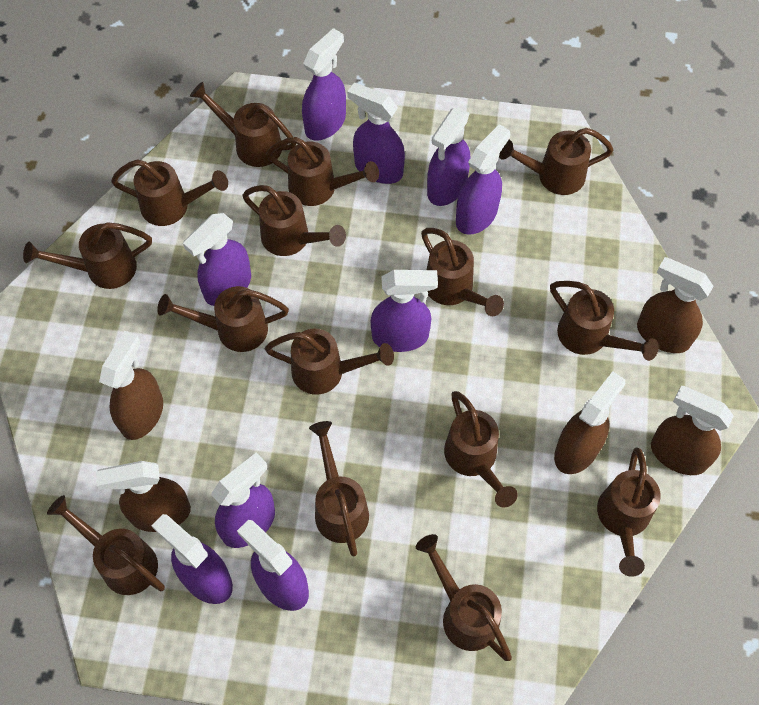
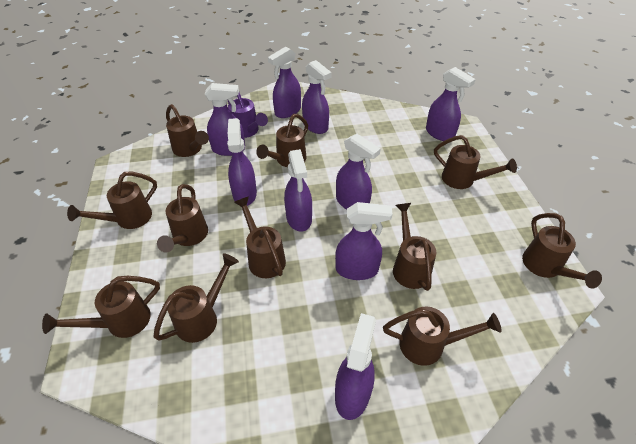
brown spray bottle: [96,461,191,532] [99,331,163,440] [554,371,625,474] [637,257,714,353] [651,386,734,475] = 5 -> none = 0
brown watering can: [23,222,152,289] [47,495,165,595] [111,159,228,226] [157,286,289,352] [190,82,296,167] [242,185,346,256] [265,329,394,395] [266,137,379,206] [309,421,369,557] [416,534,512,661] [421,228,504,316] [444,391,518,507] [499,128,613,195] [550,281,659,361] [597,447,661,577] = 15 -> [42,276,160,338] [67,172,157,229] [154,253,239,343] [157,184,208,253] [166,104,209,157] [234,196,286,278] [256,114,308,167] [383,306,502,366] [393,203,436,291] [434,135,517,189] [522,213,602,288] = 11
purple watering can: none = 0 -> [228,93,268,138] = 1

